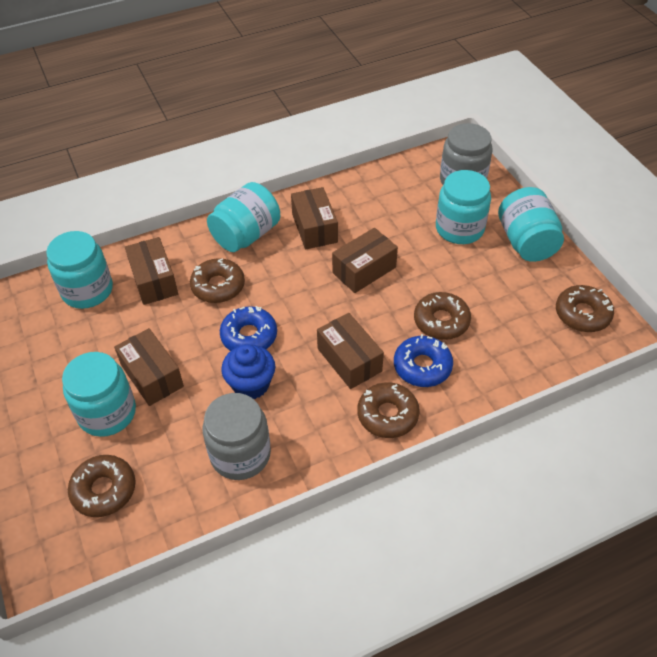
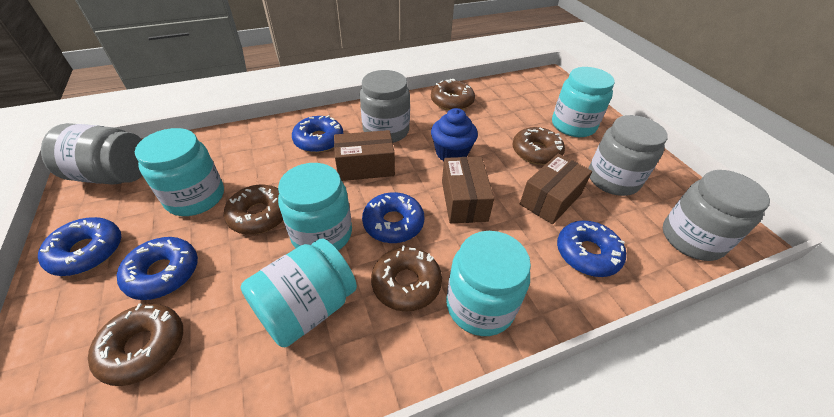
blue donut: [220,306,277,351] [394,334,453,387] = 2 -> [38,217,121,276] [117,237,198,300] [292,115,344,153] [362,192,424,243] [557,221,626,277] = 5
brown box: [114,328,184,406] [125,237,178,305] [291,187,338,249] [317,313,384,389] [332,228,398,293] = 5 -> [334,130,395,181] [442,157,494,223] [520,154,592,224] = 3
grey jar: [202,393,271,480] [440,123,492,185] = 2 -> [41,123,142,185] [360,70,410,143] [589,115,668,196] [663,170,770,261] = 4

